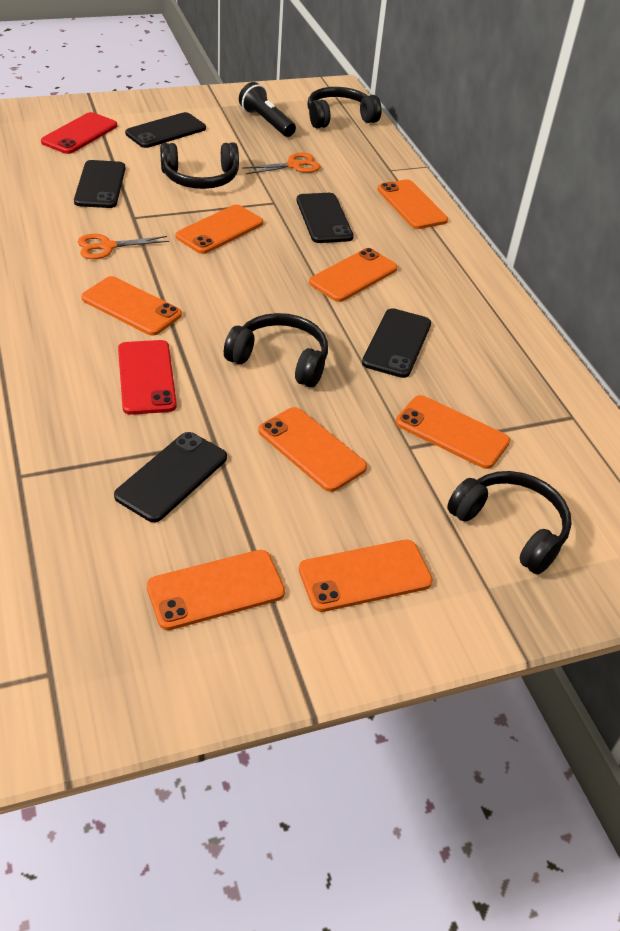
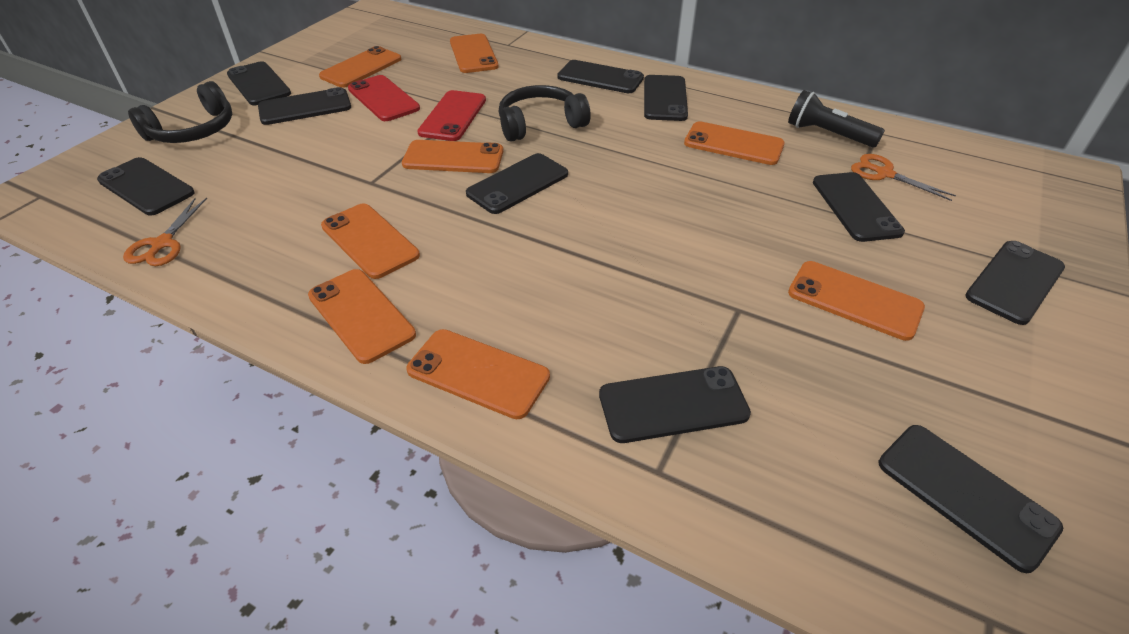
black headphones: [160,143,239,189] [224,313,328,387] [307,87,381,128] [447,471,572,574] = 4 -> [128,81,232,143] [499,85,591,142] = 2
black phone: [74,160,126,208] [114,432,227,522] [125,112,206,148] [297,193,354,243] [362,308,431,378] = 5 -> [97,157,195,216] [227,61,291,105] [258,87,351,125] [466,153,568,214] [557,60,644,93] [599,366,751,443] [644,75,688,121] [813,172,905,242] [879,425,1063,573] [965,241,1065,325] = 10

